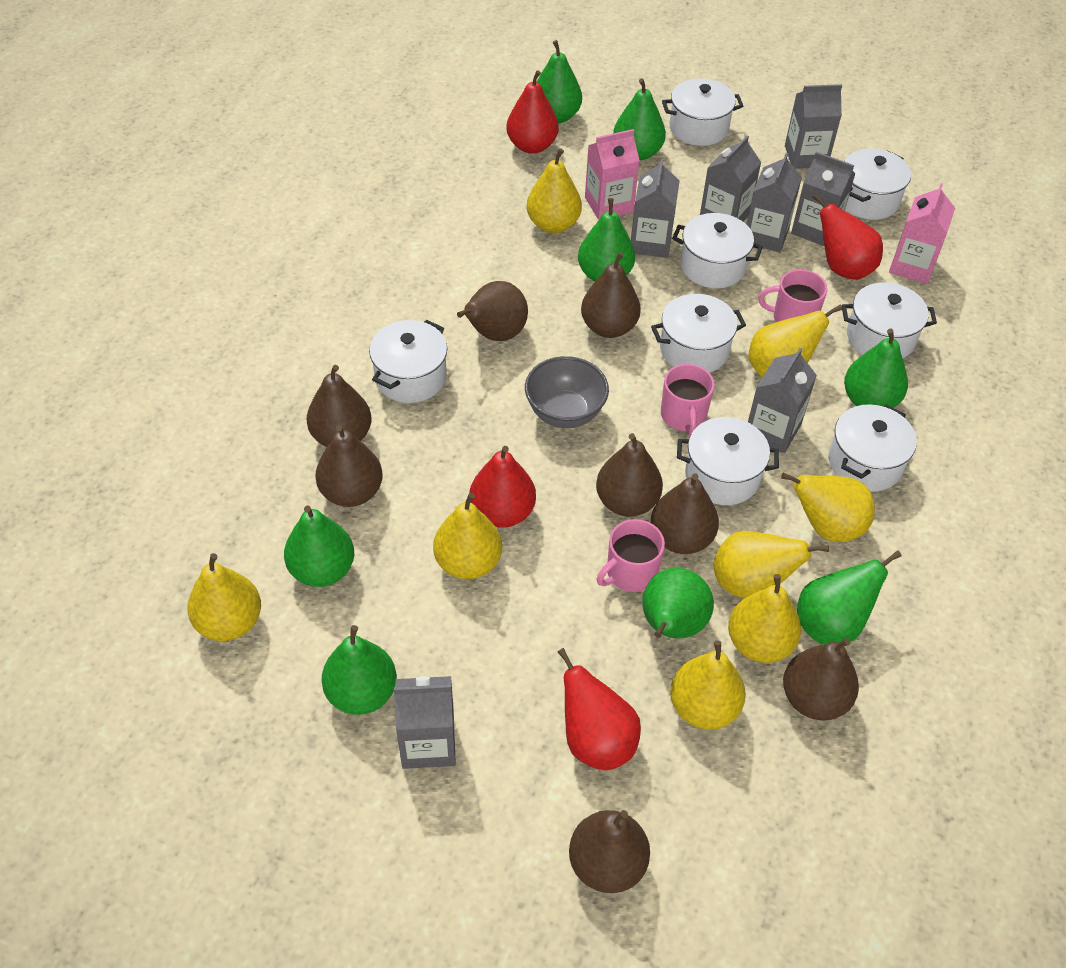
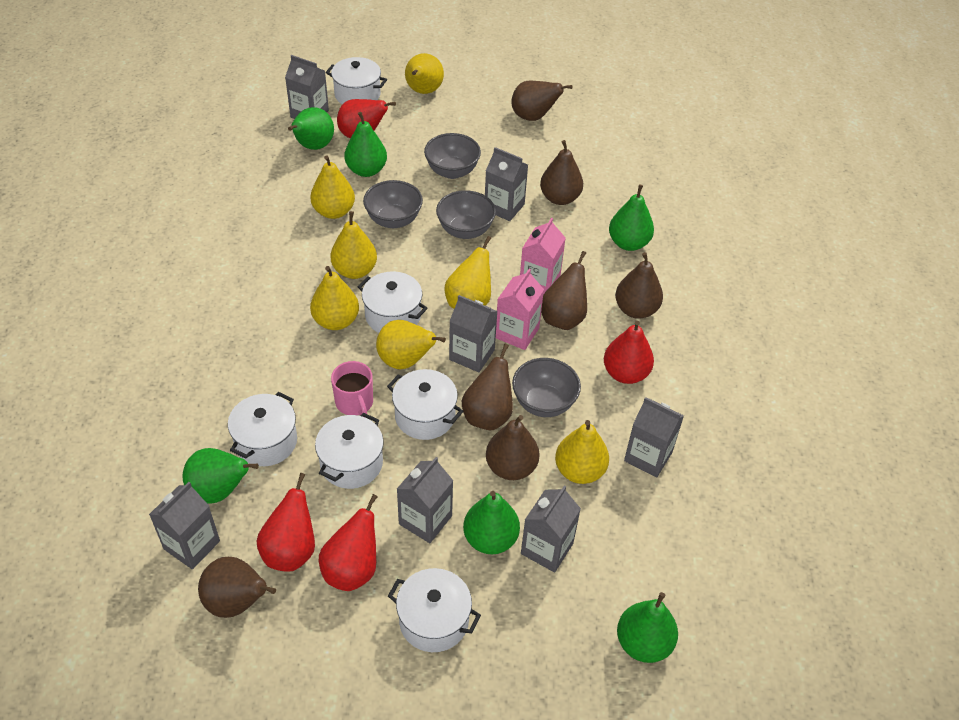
brown pear: [307,365,372,447] [315,425,383,507] [457,281,528,341] [569,810,650,893] [581,252,641,338] [596,433,663,517] [651,473,719,554] [783,638,859,721] = 8 -> [198,557,276,618] [462,344,513,430] [486,415,540,480] [511,81,573,121] [540,140,583,205] [541,251,587,330] [615,252,663,319] = 7
green pear: [284,506,354,587] [322,625,397,715] [537,40,582,123] [578,198,635,282] [613,78,666,160] [642,568,714,638] [797,550,902,645] [844,329,908,408] = 8 -> [182,448,259,504] [288,107,334,150] [344,112,387,177] [463,491,520,554] [609,184,654,251] [617,592,678,663] = 6
grey bowl: [525,356,609,428] = 1 -> [363,180,423,228] [424,133,481,179] [436,190,496,239] [512,358,581,417] = 4
pink mug: [597,519,665,592] [661,364,715,436] [758,269,828,322] = 3 -> [331,361,373,415] = 1
white pot: [369,320,447,403] [651,294,746,373] [662,78,743,146] [672,213,763,288] [677,417,779,505] [829,404,917,492] [842,282,937,358] [844,149,911,220] = 8 -> [228,392,297,466] [315,413,384,489] [326,57,387,104] [358,271,428,333] [387,369,463,440] [388,568,481,652] = 6
yellow pear: [187,553,261,641] [433,493,502,579] [527,148,582,233] [670,640,746,730] [714,531,829,599] [728,574,801,663] [749,304,843,377] [781,473,875,542] = 8 -> [310,156,355,219] [310,266,359,330] [330,211,377,279] [376,320,446,369] [405,53,444,94] [445,236,491,308] [555,420,609,484] = 7

